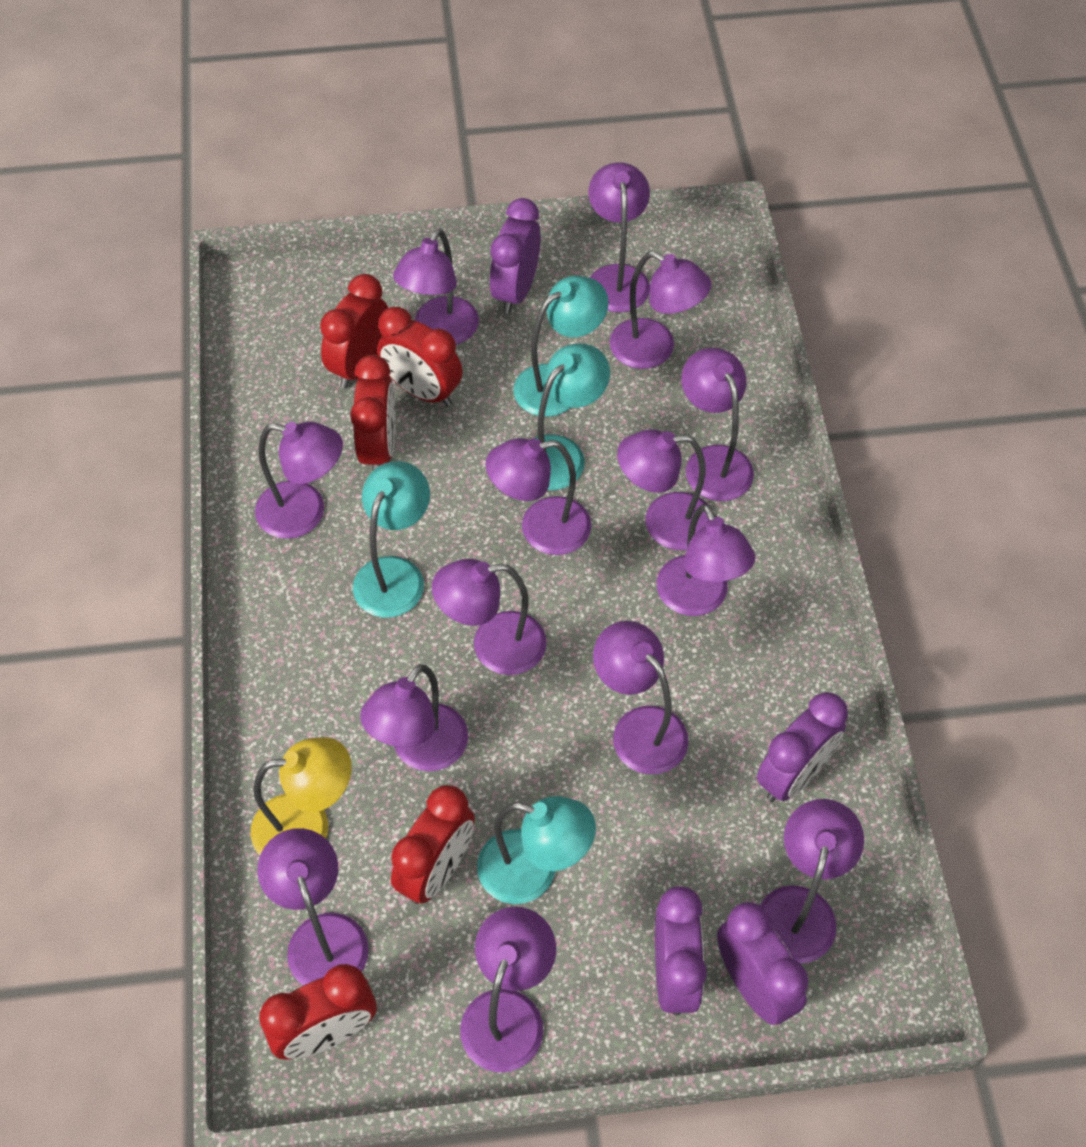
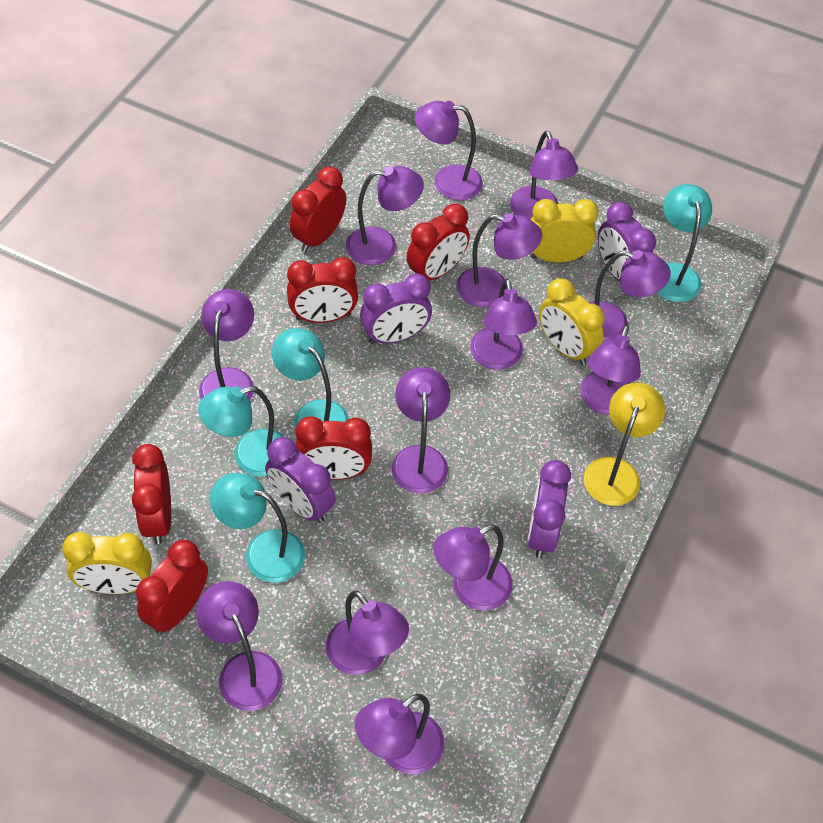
purple lamp: [255,422,343,539] [257,828,369,986] [360,664,468,771] [393,228,479,345] [432,559,547,675] [460,907,556,1072] [485,438,592,555] [588,162,650,313] [593,621,689,774] [609,251,711,369] [617,429,709,550] [657,504,755,616] [681,347,754,501] [760,799,864,964] = 14 -> [196,581,282,711] [199,289,254,401] [326,591,409,675] [346,166,424,265] [355,694,444,774] [392,367,451,494] [415,101,483,200] [433,524,513,611] [456,213,542,307] [470,279,537,370] [510,131,578,220] [580,325,641,415] [589,250,671,343] = 13
red clock: [259,964,377,1060] [320,274,388,388] [350,355,396,470] [377,307,463,407] [391,785,475,904] = 5 -> [132,444,171,544] [136,540,208,634] [287,257,358,323] [290,167,346,253] [296,416,372,480] [406,204,470,280] = 6
yellow clock: none = 0 -> [62,532,152,594] [530,199,599,263] [539,278,605,365] = 3

